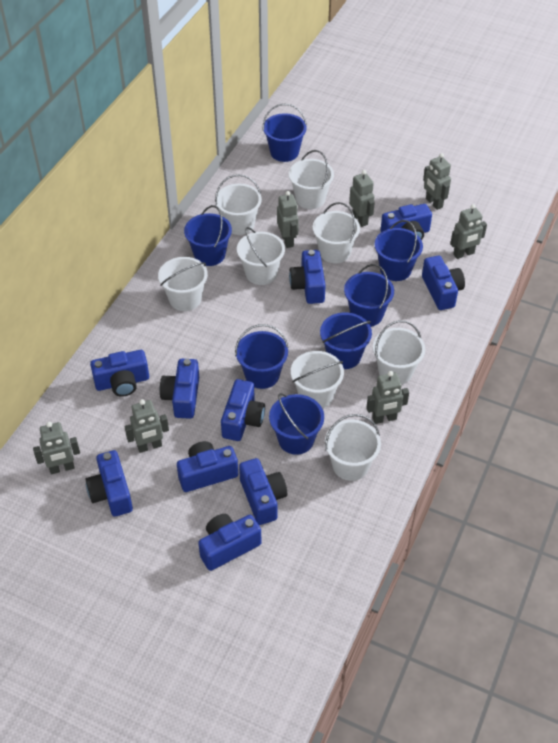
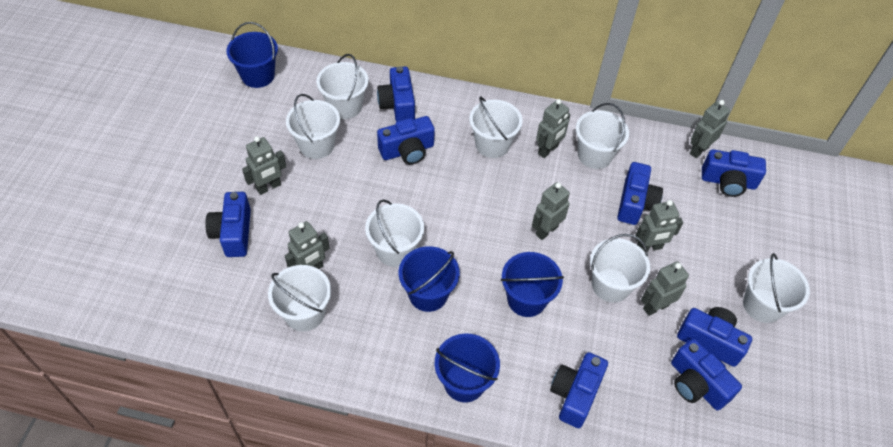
blue bucket: [184,205,232,266] [235,324,289,389] [263,104,307,162] [269,393,324,455] [320,312,372,369] [344,264,394,327] [375,220,423,281] = 7 -> [226,22,278,88] [399,246,460,312] [435,334,500,402] [501,252,564,317] = 4
blue camera: [85,450,133,517] [90,350,149,397] [160,359,199,419] [177,441,238,492] [198,514,262,571] [221,379,265,441] [239,458,287,525] [289,250,326,304] [381,204,432,240] [422,256,465,310] = 10 -> [205,192,251,257] [377,66,415,122] [377,116,435,164] [550,352,608,428] [617,162,663,225] [671,338,742,410] [677,307,752,367] [702,149,766,197] = 8

